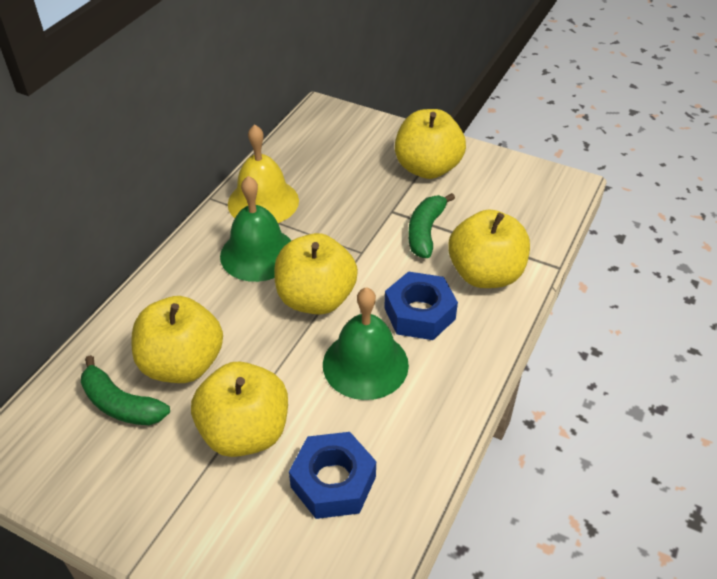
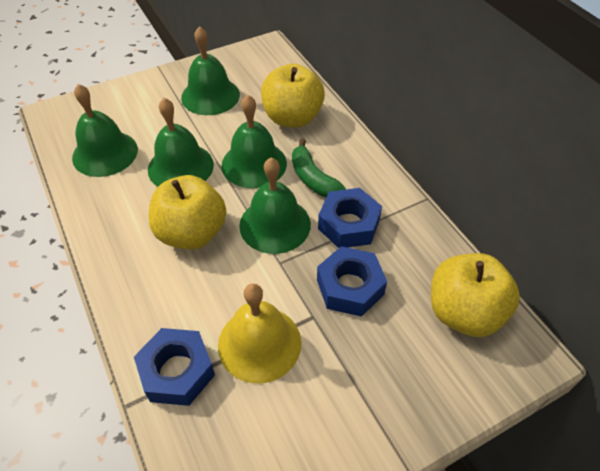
blue nut: [289,432,376,519] [384,271,458,340] = 2 -> [134,328,215,406] [317,246,387,317] [318,188,382,248] = 3
green banana: [81,355,170,425] [408,193,455,258] = 2 -> [292,139,346,198] = 1
green bell: [220,176,292,282] [323,287,409,400] = 2 -> [72,84,138,177] [148,98,214,187] [181,26,240,115] [222,95,287,188] [239,157,311,254] = 5
yellow apple: [132,296,223,383] [191,362,288,457] [274,233,358,315] [395,109,466,179] [448,210,530,288] = 5 -> [149,175,226,250] [261,64,325,128] [431,253,520,337] = 3

